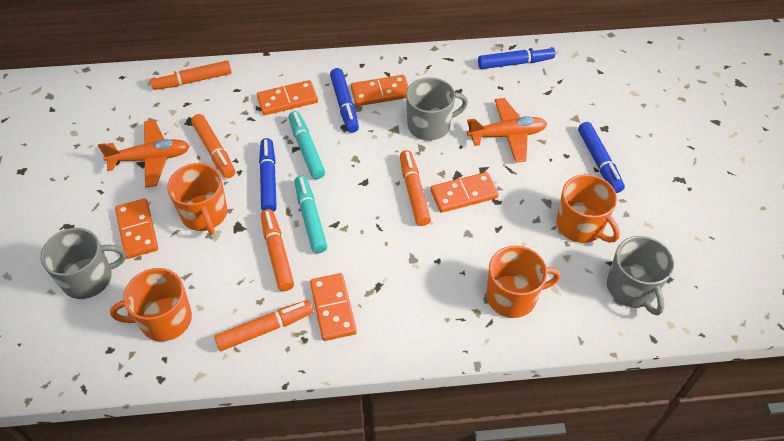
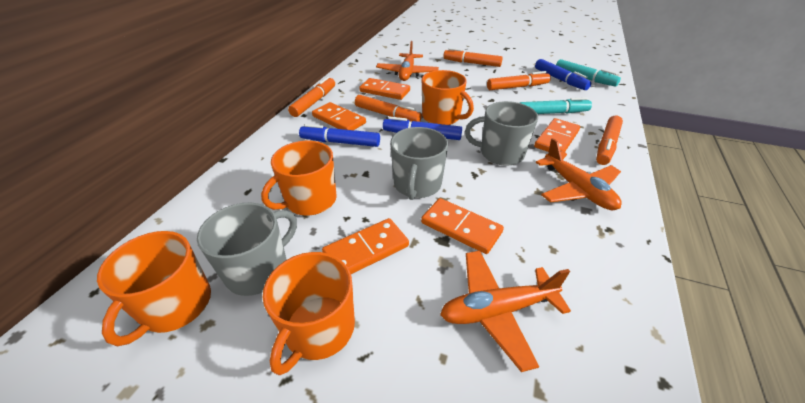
blue marker: [259,138,277,212] [330,68,359,133] [478,46,555,69] [578,122,625,193] = 4 -> [299,124,380,147] [383,117,462,140] [535,59,591,90] = 3
orange plane: [98,120,189,188] [467,98,547,163] = 2 -> [376,41,439,81] [440,251,571,372] [536,138,622,210] = 3

